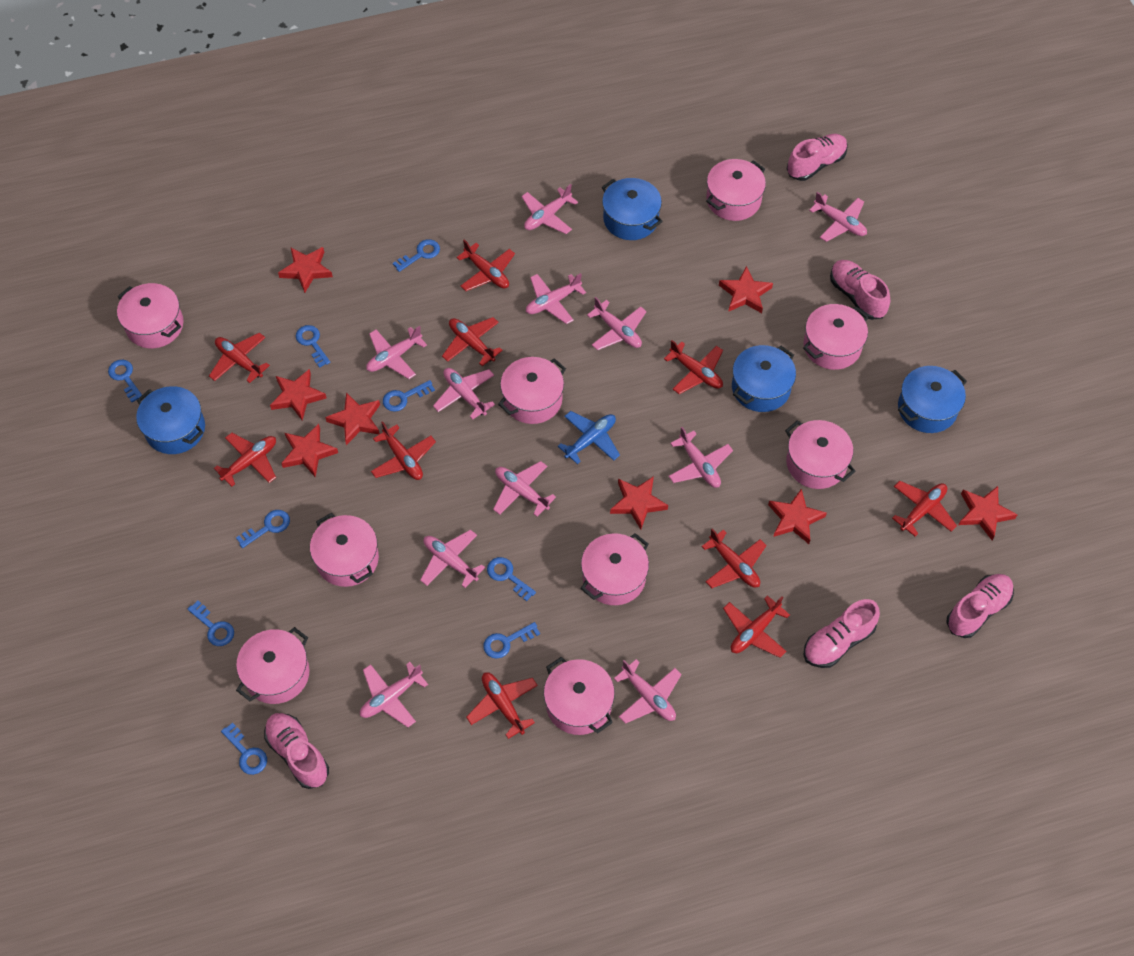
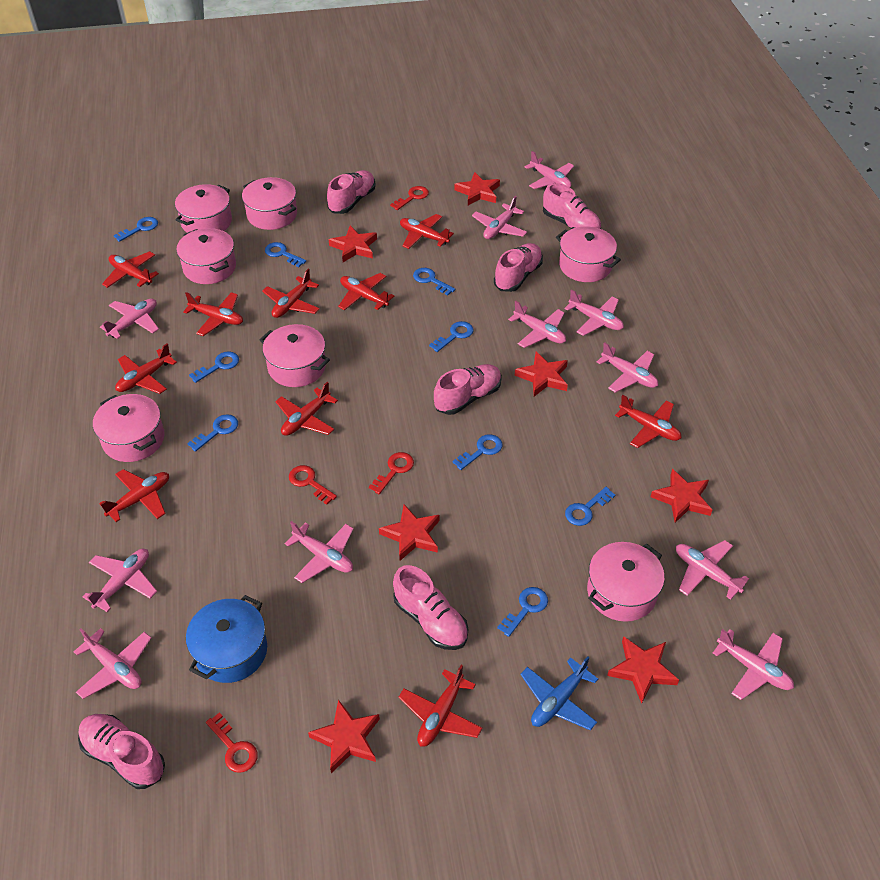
blue pot: [136,386,205,454] [602,178,663,240] [732,345,796,412] [898,366,967,433] = 4 -> [186,595,267,683] = 1
pink pot: [117,283,184,348] [236,627,309,704] [310,513,379,587] [498,357,566,424] [544,657,615,735] [581,533,649,605] [706,159,766,221] [785,420,856,489] [803,304,869,370] = 9 -> [93,394,165,462] [175,184,232,233] [176,228,236,284] [242,177,297,230] [260,324,330,387] [556,226,621,282] [587,542,665,622] = 7
pink shoe: [264,713,329,789] [787,134,848,181] [803,599,880,668] [830,260,890,320] [946,574,1014,638] = 5 -> [78,714,165,789] [327,170,375,214] [393,565,468,650] [434,364,502,415] [494,243,543,292] [543,183,601,229] = 6
red key: none = 0 -> [206,712,258,773] [289,465,337,505] [369,452,414,494] [390,186,429,210] = 4
red star: [270,369,326,421] [278,247,333,293] [281,424,338,477] [325,392,380,445] [610,476,668,530] [719,266,773,313] [768,489,827,544] [959,486,1018,540] = 8 -> [308,700,380,773] [329,226,377,262] [379,505,440,561] [454,172,500,205] [515,352,568,396] [607,636,679,704] [651,469,712,523] = 7

